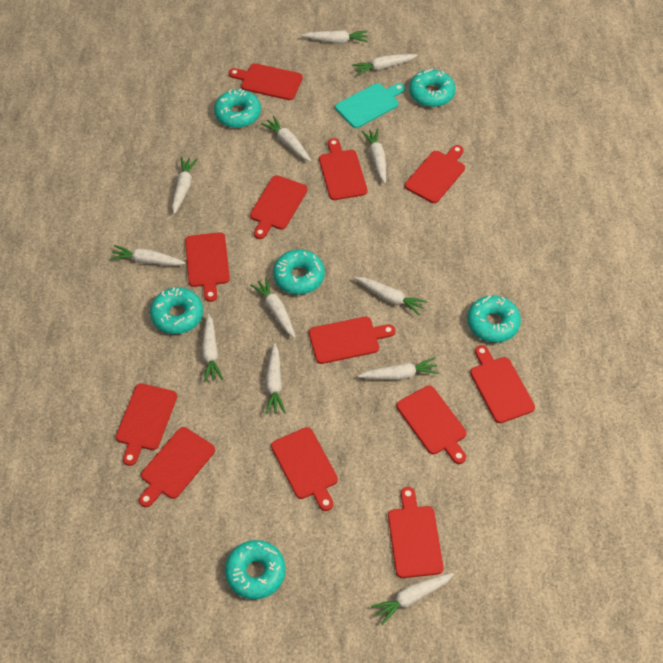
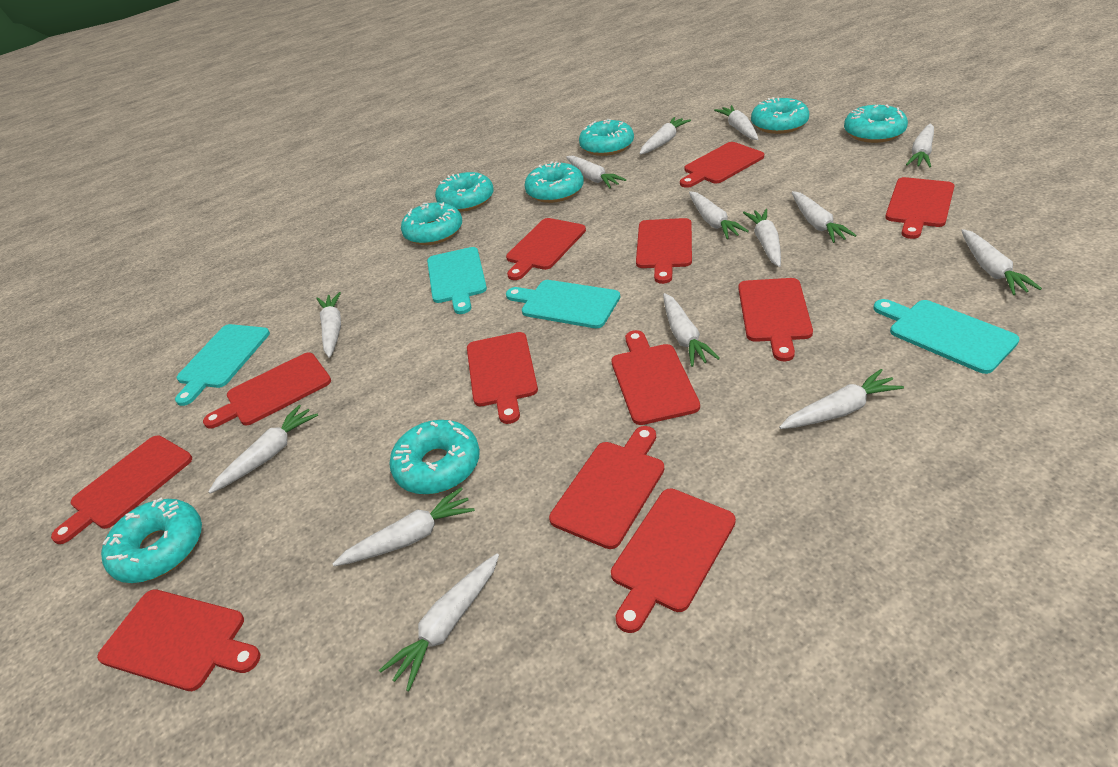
turquoise cutting board: [335,83,405,128] = 1 -> [175,324,270,406] [427,247,487,314] [506,280,620,328] [873,299,1020,374] = 4
turquoise donut: [150,287,203,334] [214,89,261,128] [225,540,286,599] [273,249,325,295] [409,69,456,107] [467,295,521,342] = 6 -> [101,497,202,583] [389,420,480,495] [401,202,462,245] [435,172,494,212] [524,161,584,203] [579,119,634,156] [751,97,809,134] [844,105,908,143] = 8
white carrot: [110,245,186,266] [172,157,198,214] [202,314,223,383] [250,277,295,338] [261,116,311,162] [265,343,286,414] [302,30,368,43] [352,54,418,76] [355,277,427,315] [358,357,439,380] [361,128,386,183] [371,573,454,625] = 12 -> [208,405,318,494] [317,292,341,358] [333,487,475,566] [379,553,499,691] [566,156,626,188] [639,117,691,154] [663,293,720,367] [689,191,749,239] [714,105,758,140] [743,209,781,267] [779,369,904,429] [792,191,857,243] [906,123,934,168] [961,229,1042,295] = 14

